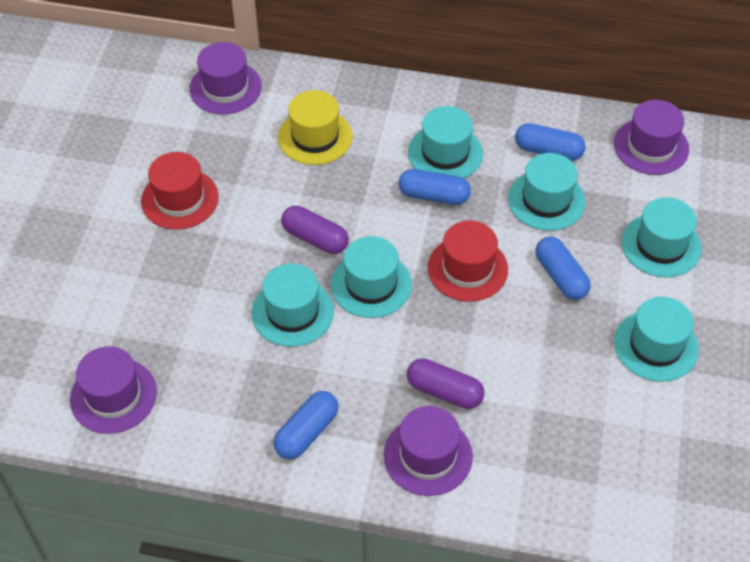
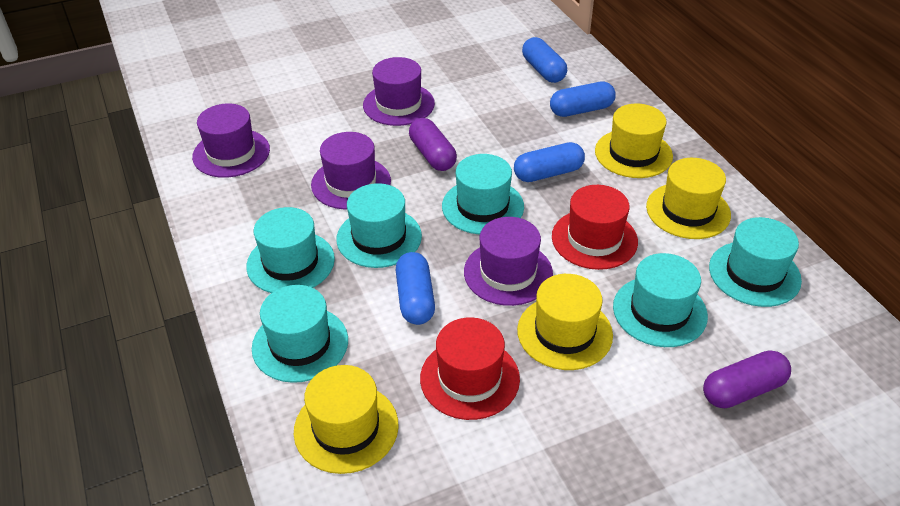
yellow hat: [278,90,352,165] = 1 -> [294,365,399,474] [517,274,613,370] [595,104,673,178] [646,158,731,239] = 4

